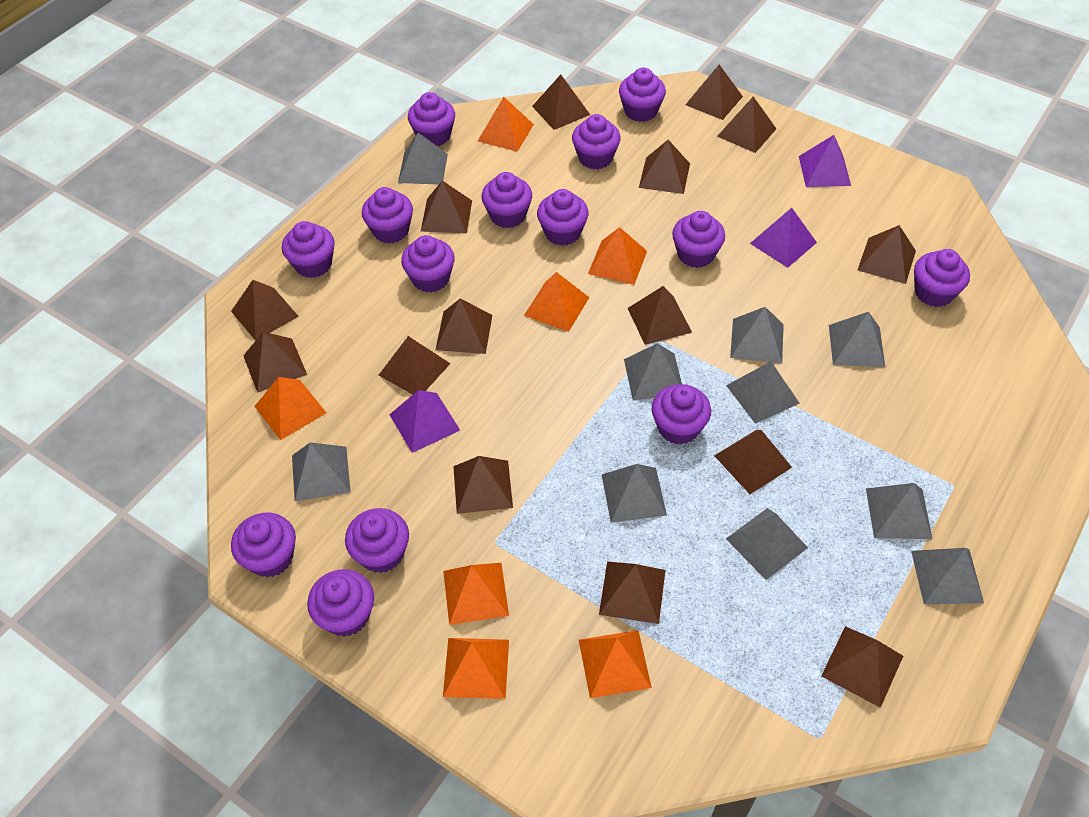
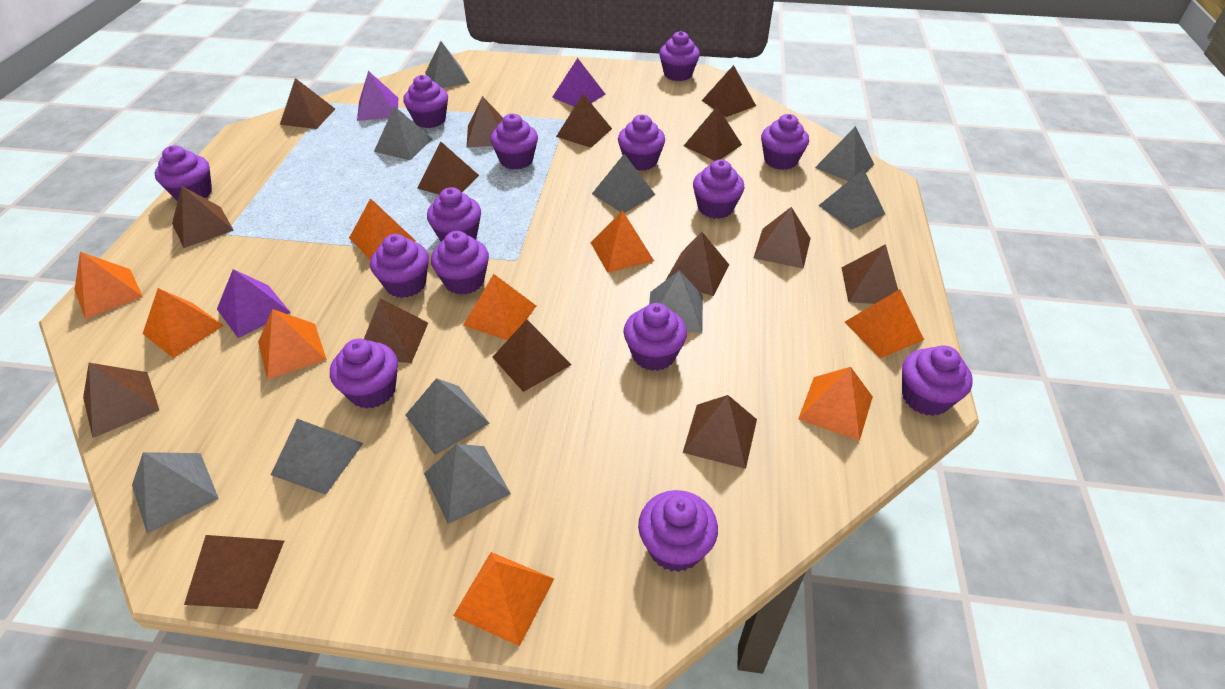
orange pyramid: [254,377,327,440] [443,563,509,625] [443,638,509,699] [478,97,534,152] [524,272,590,332] [579,630,652,698] [588,227,647,285] = 7 -> [75,252,143,319] [143,288,224,358] [258,309,327,380] [349,198,416,260] [453,552,554,646] [463,274,536,340] [591,210,654,273] [798,367,873,441] [845,289,924,358] = 9

